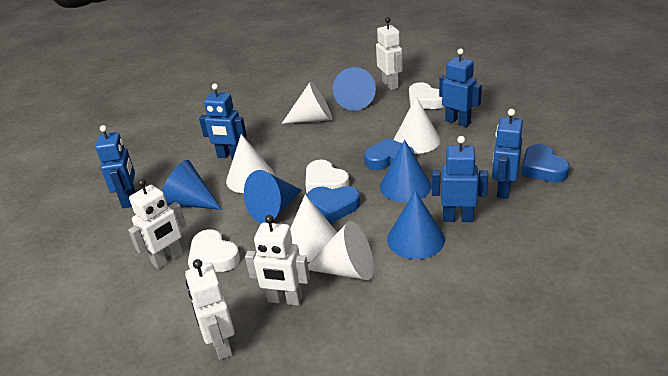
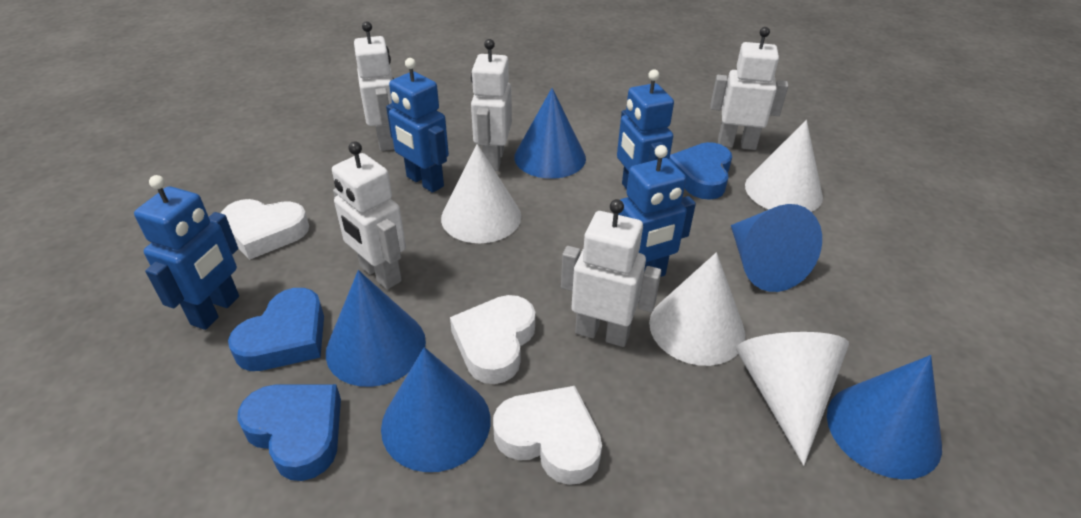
blue robot: [95,125,136,208] [199,84,247,159] [432,136,488,222] [439,48,482,127] [492,109,523,199] = 5 -> [134,175,239,330] [386,58,449,193] [617,70,674,190] [618,145,696,277] = 4
white cone: [226,134,275,193] [281,82,332,124] [290,194,337,262] [308,221,374,280] [394,96,440,154] = 5 -> [441,144,521,243] [649,252,745,366] [736,332,849,466] [745,120,823,212] = 4
white robot: [128,179,186,269] [185,259,235,360] [245,215,310,306] [376,17,403,90] = 4 -> [332,141,406,289] [354,21,394,151] [471,39,512,171] [561,199,661,347] [710,27,788,150] = 5

